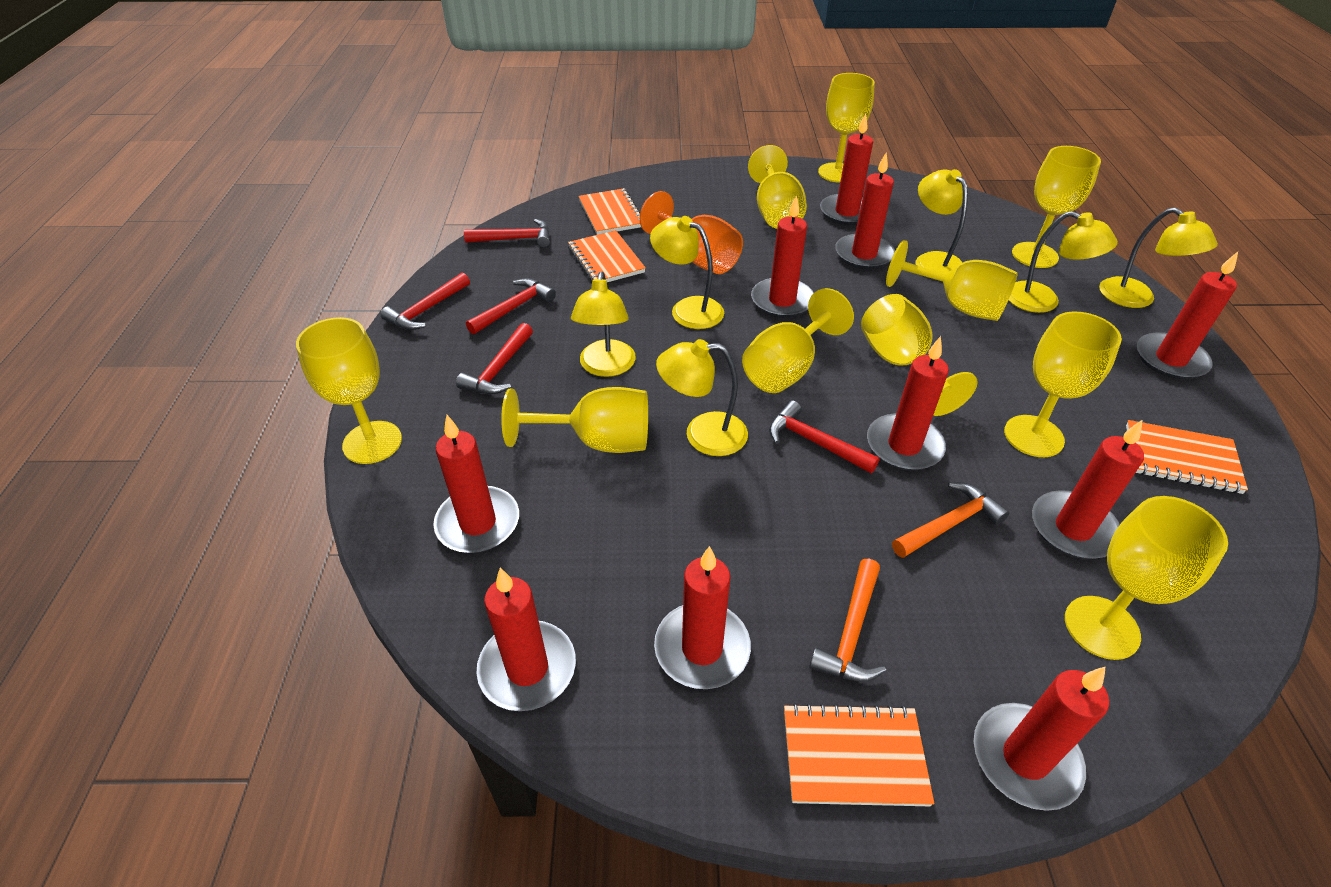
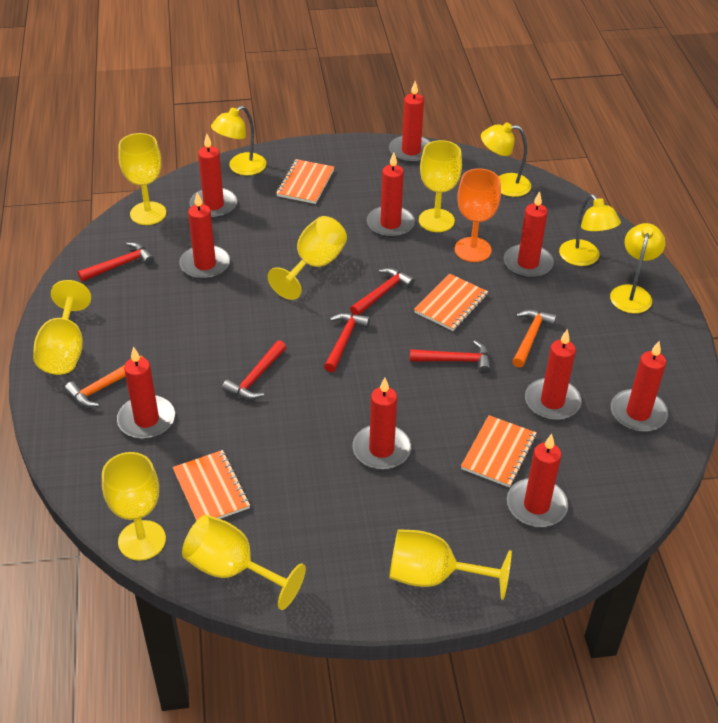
yellow goblet: [296,317,402,464] [501,387,648,453] [742,288,854,393] [748,145,807,229] [818,73,875,183] [861,294,978,416] [886,240,1018,321] [1004,311,1122,457] [1012,146,1101,268] [1065,496,1228,660] = 10 -> [33,280,91,375] [102,452,166,561] [119,133,166,225] [182,515,306,610] [268,216,347,300] [389,529,512,600] [419,140,462,232] = 7
yellow lamp: [571,271,636,377] [650,216,724,329] [656,339,748,456] [915,169,968,274] [1008,211,1118,313] [1099,208,1218,308] = 6 -> [211,106,266,176] [481,123,531,197] [559,194,621,266] [610,223,665,314] = 4

